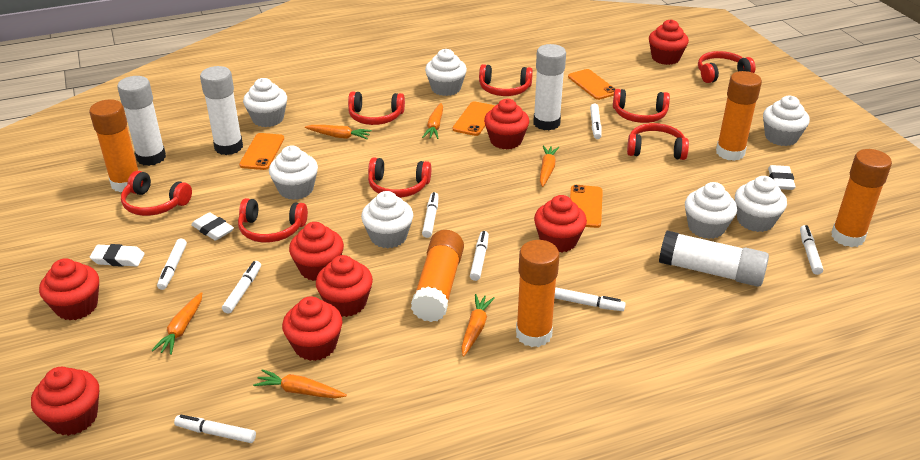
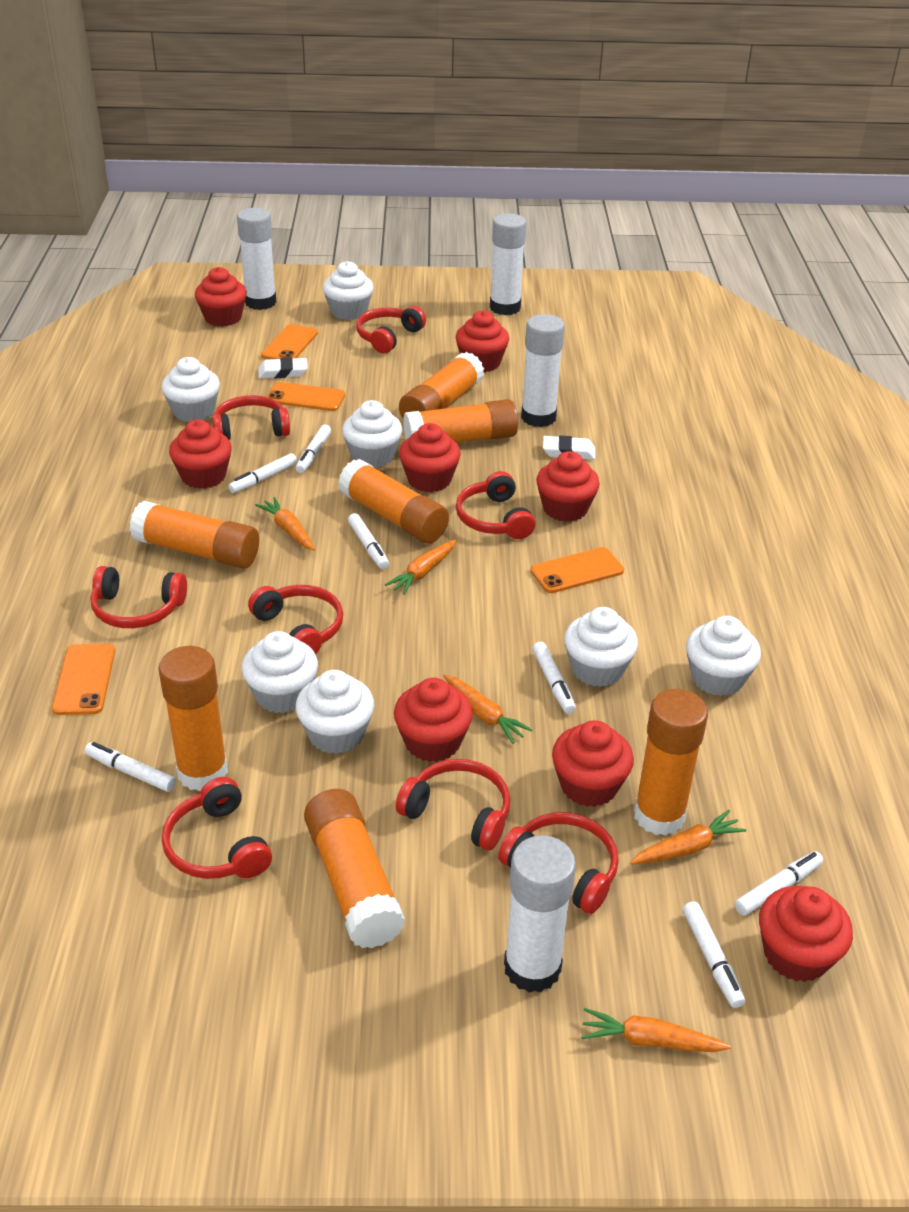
orange carrot: [151,292,202,355] [253,369,347,398] [305,125,372,139] [422,103,443,139] [461,294,495,357] [540,145,559,187] = 6 -> [255,497,315,551] [385,539,457,595] [443,674,532,744] [581,1008,731,1052] [630,810,747,865] = 5
orange glue stick: [89,99,139,192] [411,230,464,322] [516,240,560,347] [716,71,762,161] [831,149,892,247] = 5 -> [129,501,259,569] [158,646,228,791] [304,789,405,948] [338,459,449,544] [399,352,484,420] [403,399,518,443] [634,689,708,836] = 7
white eraser: [90,244,145,267] [191,212,234,241] [768,165,796,190] = 3 -> [258,357,308,378] [543,435,595,460] = 2
white marker: [157,238,187,290] [174,415,256,443] [222,261,261,314] [422,192,439,238] [470,231,489,281] [554,287,626,311] [590,104,602,139] [800,225,823,275] = 8 -> [85,742,176,792] [228,453,297,493] [296,425,331,473] [348,513,389,569] [532,642,576,714] [683,901,745,1008] [735,851,823,916] = 7

